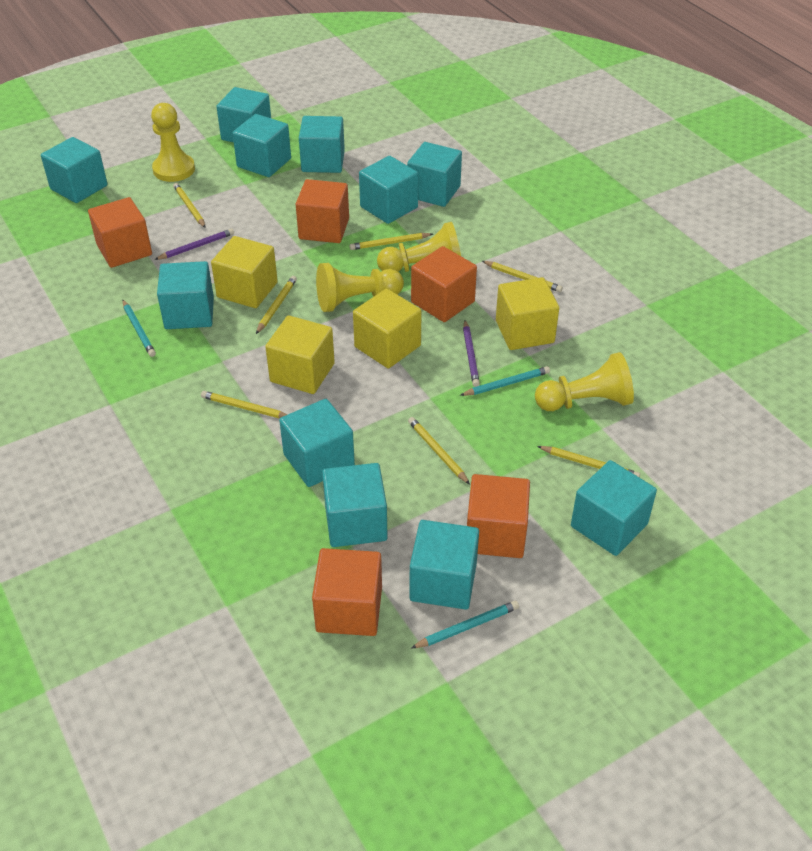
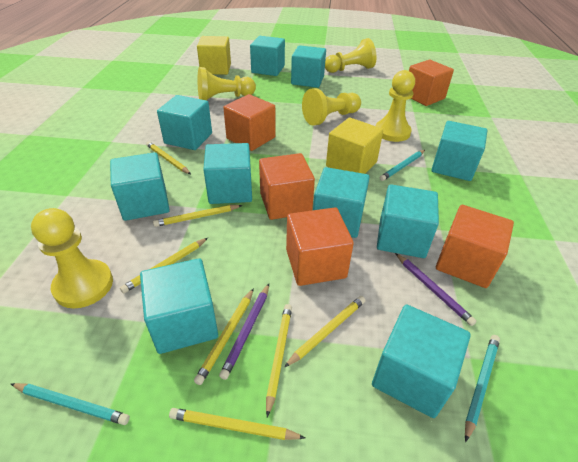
turquoise cube: [41,137,108,203] [157,261,214,329] [216,87,271,143] [232,114,291,177] [279,399,355,487] [299,116,345,173] [322,463,388,547] [359,156,418,224] [407,142,462,207] [410,520,479,610] [571,460,657,556] = 11 -> [110,152,170,221] [140,258,218,354] [157,95,212,150] [203,143,252,204] [250,36,285,76] [291,45,326,88] [313,167,370,238] [372,304,471,418] [377,184,439,258] [431,121,487,181] = 10
yellow cube: [211,236,278,308] [265,315,335,394] [353,289,422,368] [496,277,559,350] = 4 -> [197,36,231,75] [326,118,383,174] = 2
yellow pawn: [151,103,195,182] [316,263,404,312] [377,222,461,272] [535,352,634,411] = 4 -> [31,208,113,308] [197,67,256,100] [302,88,361,126] [325,38,377,73] [376,70,415,142] = 5

